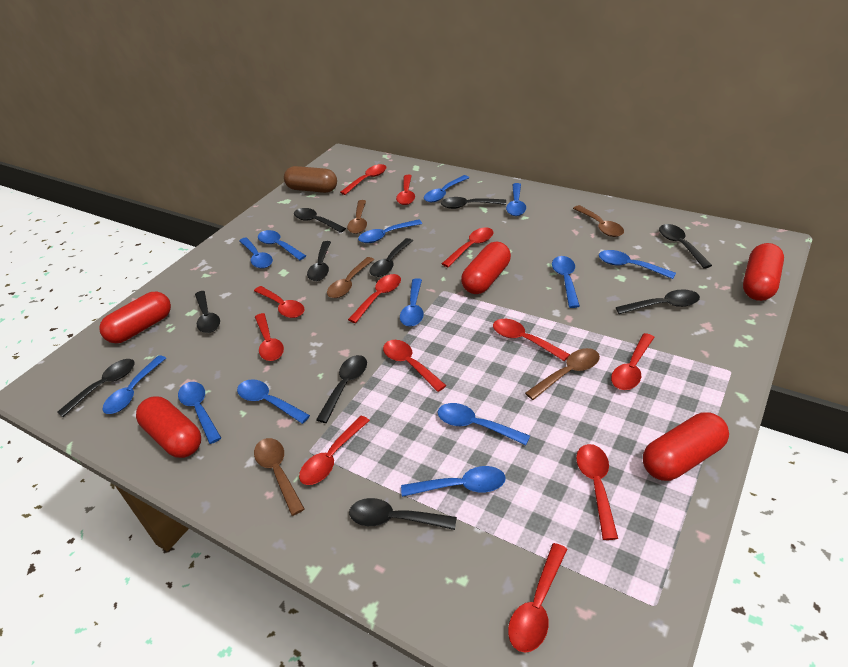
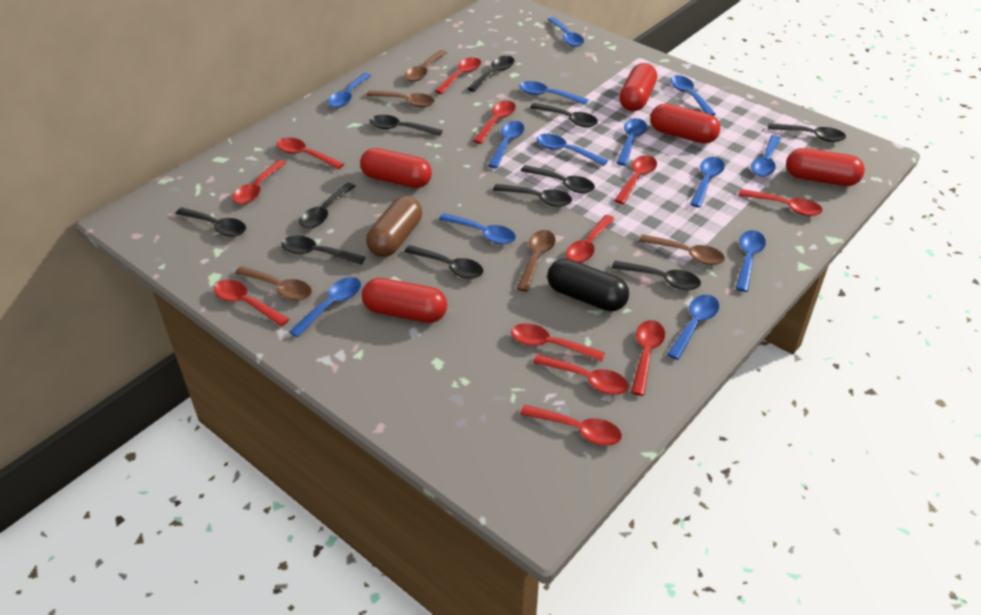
black capsule: none = 0 -> [547,259,629,311] = 1
black spoon: [57,359,135,417] [195,291,220,333] [294,208,346,233] [307,241,331,281] [316,355,367,423] [349,498,457,530] [369,238,413,277] [441,197,506,209] [616,289,700,314] [659,224,712,269] = 10 -> [175,207,246,237] [281,236,365,265] [299,183,355,228] [370,115,443,136] [404,245,483,279] [467,56,515,92] [493,184,572,207] [521,165,595,193] [530,103,598,127] [612,261,701,290] [768,123,846,142] = 11

